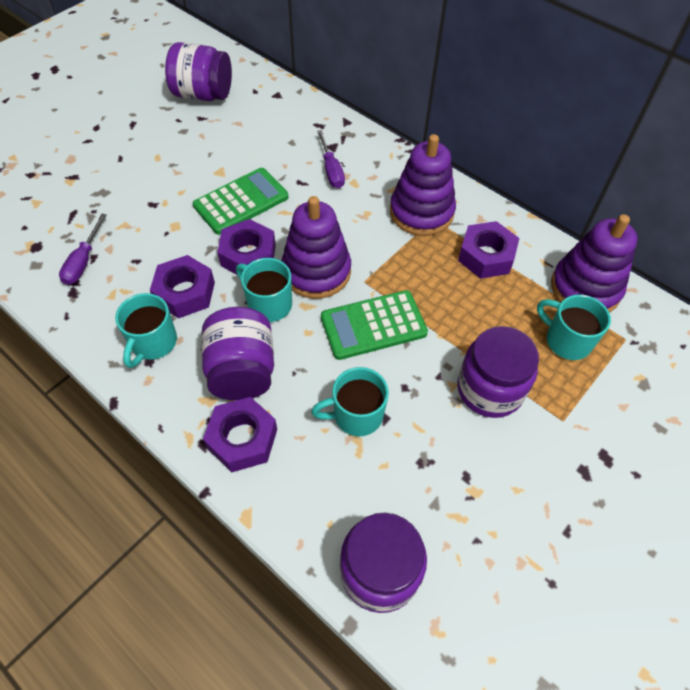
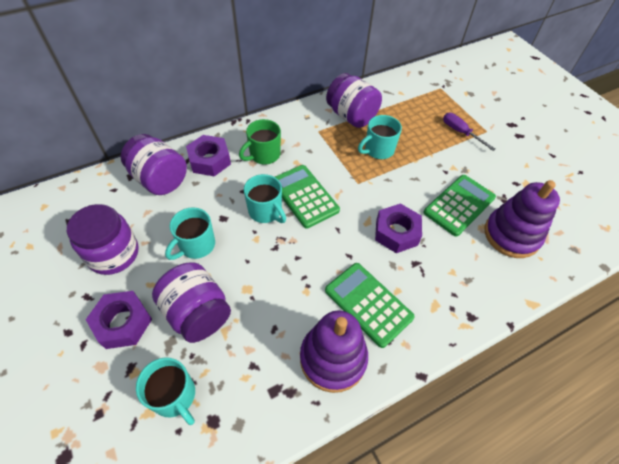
green calculator: [193,168,288,235] [321,290,428,360] = 2 -> [275,165,340,228] [325,263,415,348] [424,175,496,237] = 3
green mug: none = 0 -> [239,119,281,165] = 1
purple nut: [150,255,215,318] [203,397,277,472] [217,219,276,275] [458,221,519,279] = 4 -> [86,291,152,349] [186,135,231,176] [375,203,422,253] = 3
purple screwdriver: [59,214,107,285] [317,130,345,188] = 2 -> [443,113,495,151] = 1
purple stacking toy: [281,196,351,299] [390,134,456,236] [551,214,638,313] = 3 -> [300,311,368,393] [485,180,560,258] = 2

